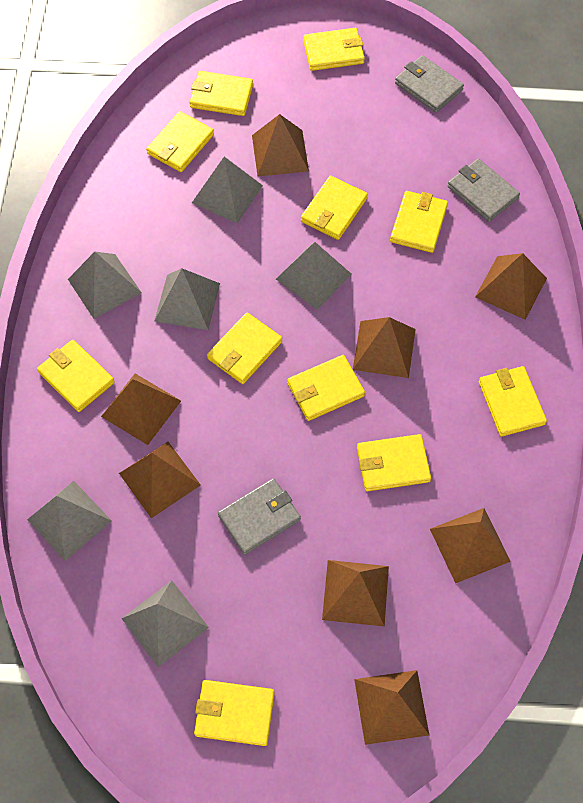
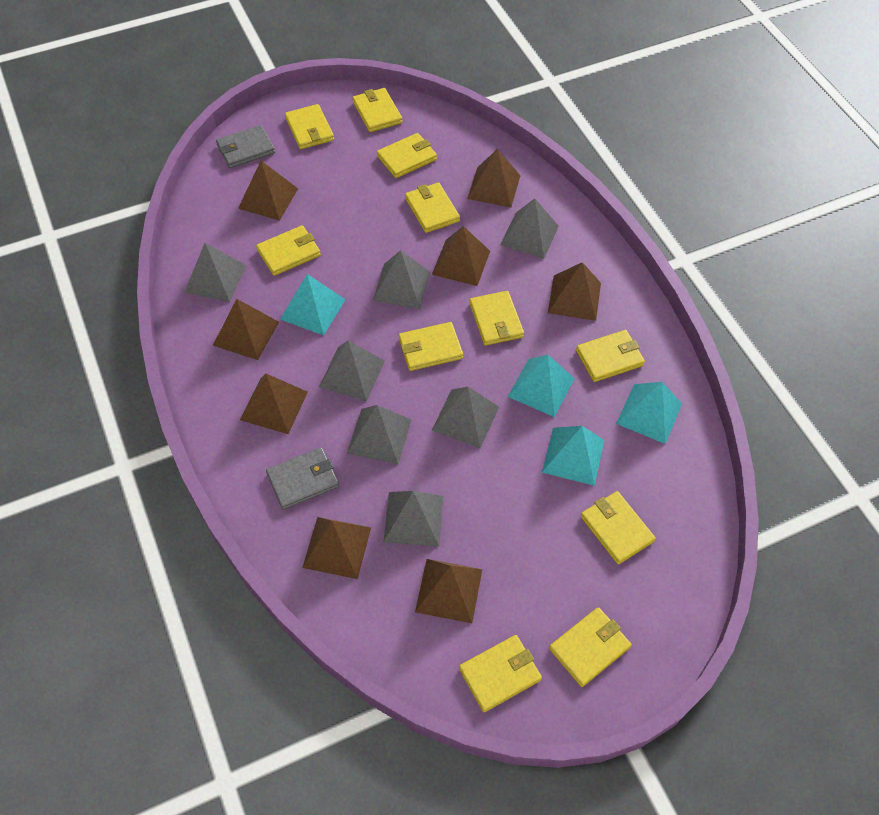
grey pyramid: [27,481,112,561] [68,252,142,319] [121,580,209,667] [154,268,220,330] [192,157,263,224] [276,242,352,310] = 6 -> [184,243,246,302] [319,340,385,402] [347,405,411,464] [373,250,430,309] [383,491,443,547] [432,387,499,448] [500,199,559,259] = 7
grey wallet: [218,478,301,555] [395,55,464,113] [447,159,520,222] = 3 -> [216,125,275,168] [266,447,339,510] = 2
turquoise pyramid: none = 0 -> [280,274,346,336] [508,355,575,417] [542,426,604,486] [616,382,682,444] = 4

